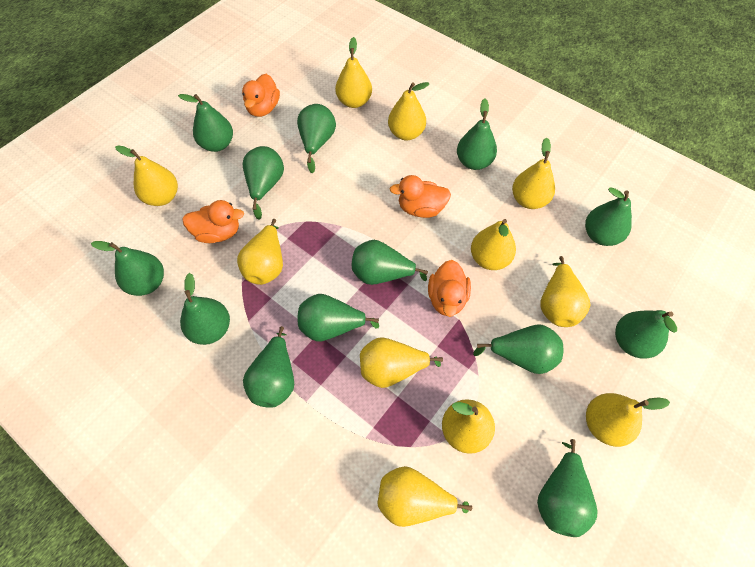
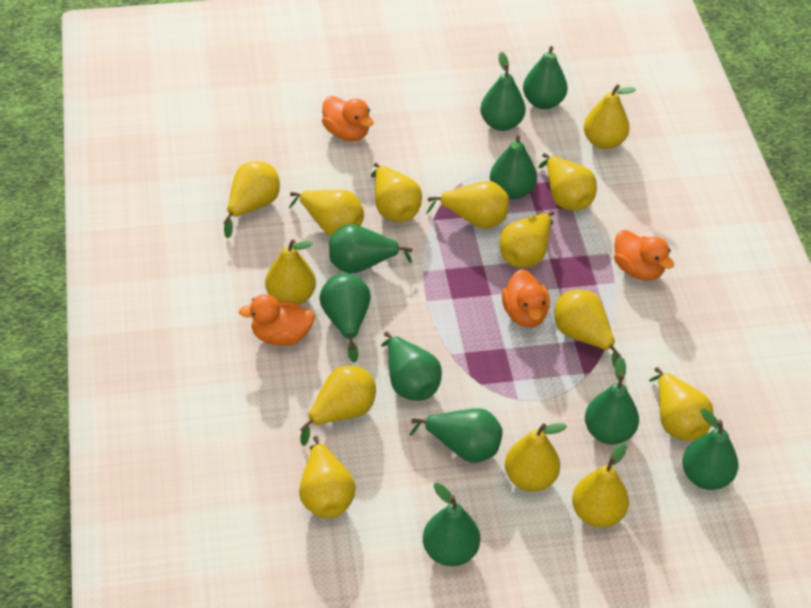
green pear: [91,241,164,296] [178,94,233,152] [180,273,230,345] [243,146,284,220] [243,326,294,407] [297,104,336,173] [298,294,379,341] [352,240,428,285] [457,99,497,170] [473,325,563,374] [537,439,597,537] [585,187,632,246] [615,310,677,358] = 13 -> [319,273,371,363] [329,224,412,274] [381,332,442,401] [410,408,503,463] [423,483,480,566] [480,52,526,131] [490,135,537,200] [523,46,568,109] [585,357,639,445] [682,408,738,490] = 10
yellow pear: [115,145,178,206] [237,219,283,285] [335,37,372,108] [360,338,443,388] [377,466,472,527] [388,82,429,140] [442,399,495,454] [471,219,516,270] [512,137,555,209] [540,256,590,327] [586,393,670,447] = 11 -> [223,161,280,238] [265,239,316,305] [289,190,364,236] [299,436,356,518] [300,366,376,446] [371,163,422,222] [426,181,509,229] [500,211,554,268] [505,423,567,492] [539,153,597,211] [554,290,621,367] [572,443,629,528] [584,84,636,149] [649,367,714,441] = 14

